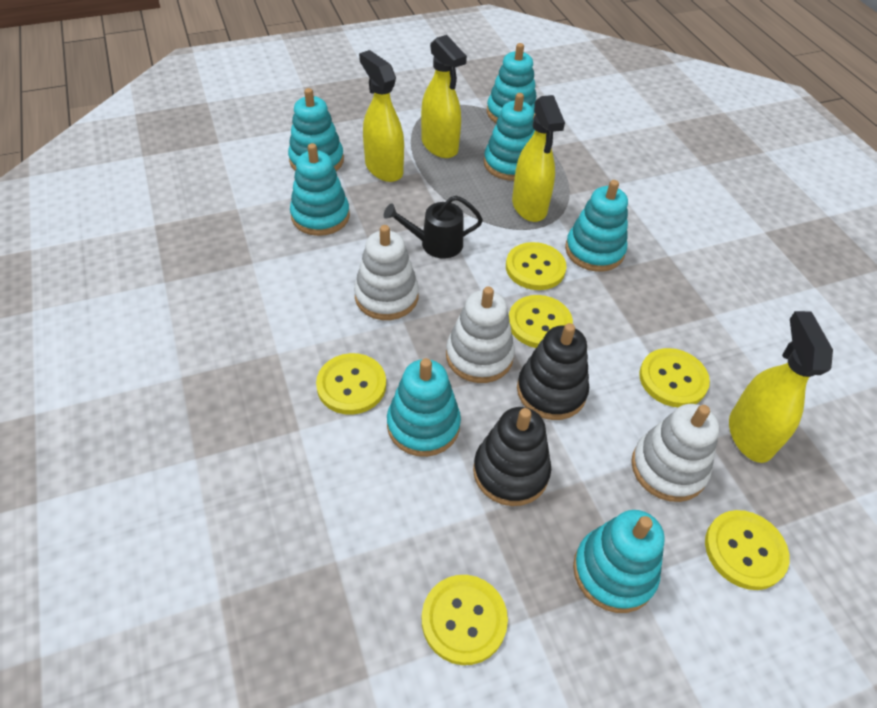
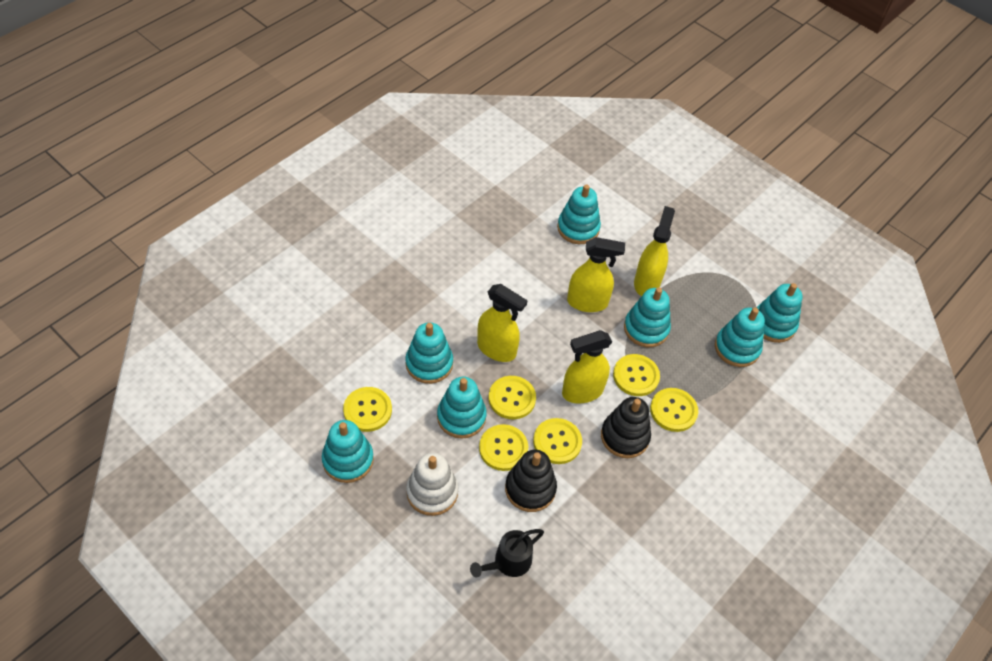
white stacking toy: [354,225,419,320] [446,286,515,383] [631,404,720,502] = 3 -> [406,453,458,516] = 1

